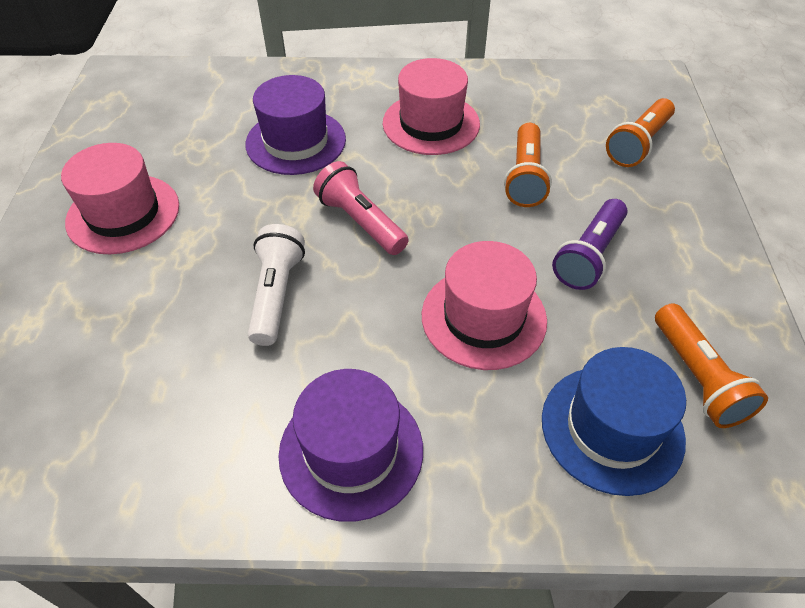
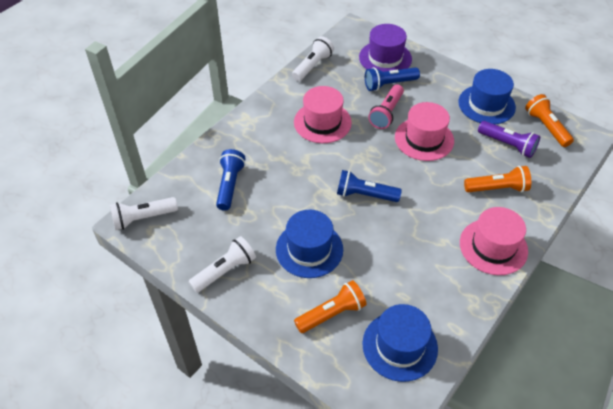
blue flashlight: none = 0 -> [216,149,246,211] [337,170,402,202] [365,67,420,91] = 3
blue hat: [542,347,686,496] = 1 -> [276,210,343,278] [363,304,438,382] [458,69,516,125] = 3
purple hat: [245,75,346,175] [279,369,423,522] = 2 -> [359,24,412,72] = 1
white flashlight: [248,224,305,346] = 1 -> [110,197,178,230] [189,236,256,293] [292,36,334,81] = 3

